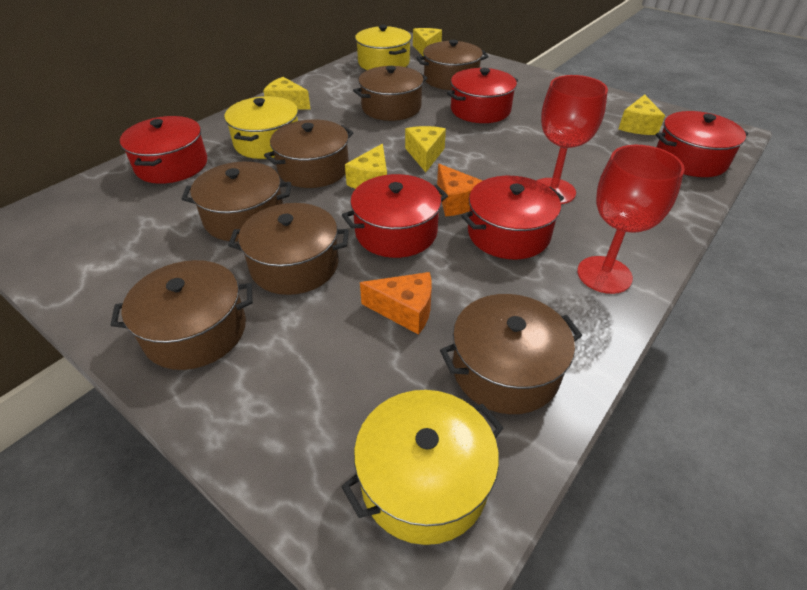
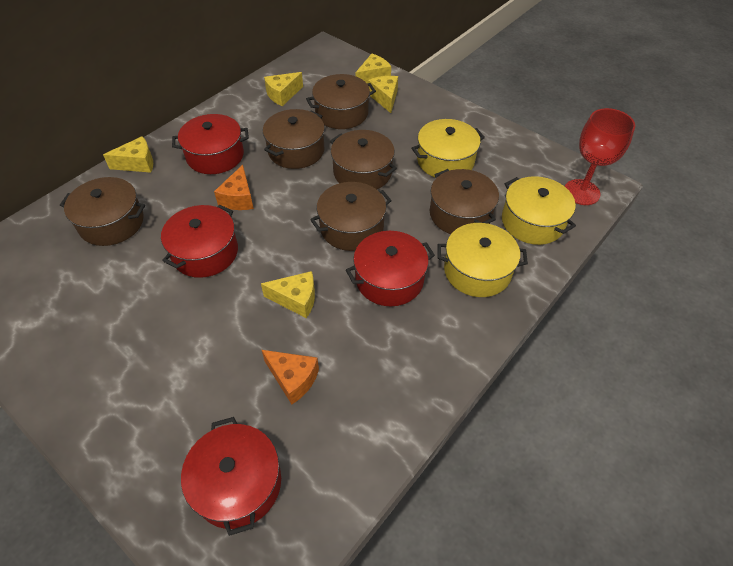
brown pot: [111,260,253,370] [181,162,291,242] [228,203,349,295] [264,120,353,188] [353,66,428,121] [416,40,489,90] [440,294,582,414] = 7 -> [60,177,145,246] [263,109,325,169] [306,74,376,129] [310,182,392,251] [330,130,397,189] [430,169,499,234] = 6
red goblet: [536,75,608,204] [577,145,685,294] = 2 -> [565,108,635,205] = 1
red pot: [120,116,207,184] [342,174,448,258] [447,68,518,123] [461,176,564,259] [656,111,748,177] = 5 -> [161,205,238,278] [172,114,249,174] [181,417,281,536] [346,231,435,306] = 4

